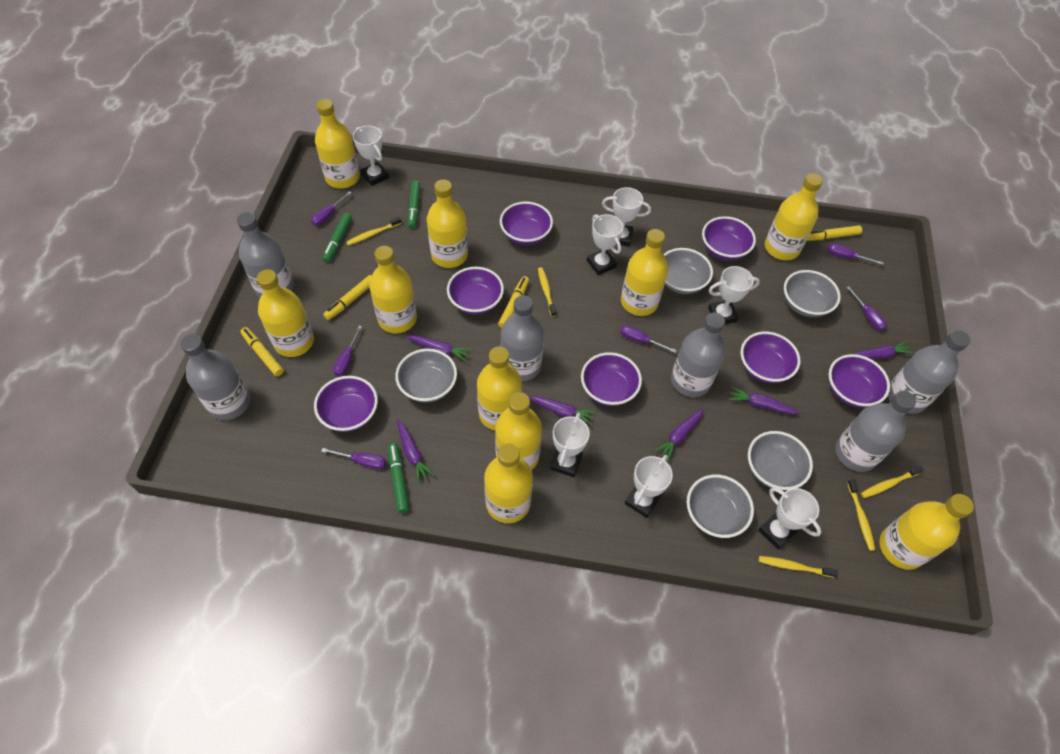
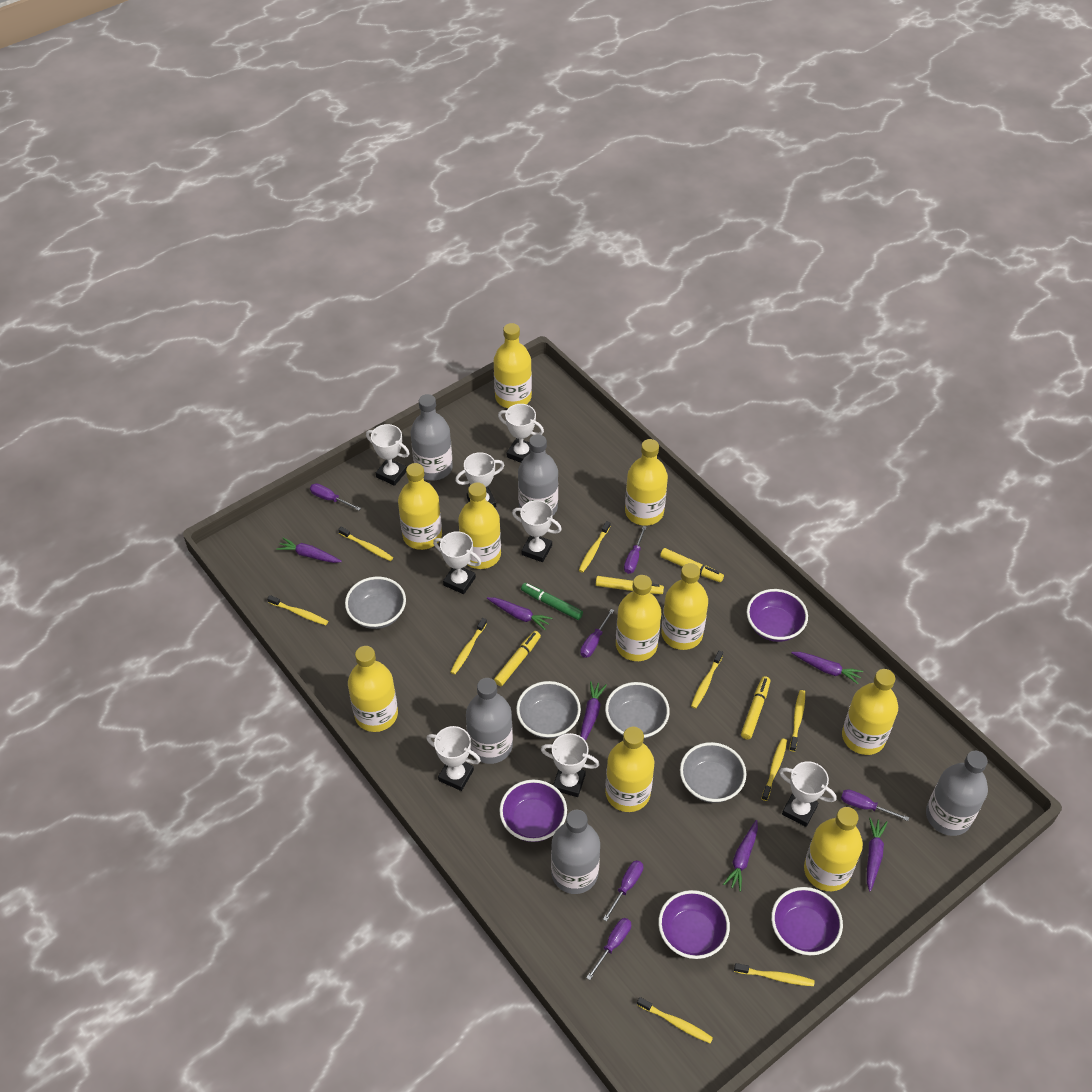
green marker: [322,213,352,263] [388,443,409,513] [408,181,420,229] = 3 -> [521,583,583,620] = 1
grey bottle: [181,334,250,420] [237,212,294,298] [501,295,544,381] [671,312,725,397] [835,391,916,472] [888,330,970,414] = 6 -> [411,394,453,481] [466,678,513,764] [518,434,558,515] [551,810,600,894] [926,751,988,836] = 5
grey bowl: [395,349,457,403] [664,248,713,294] [687,475,754,538] [748,431,813,490] [784,270,841,317] = 5 -> [345,577,406,629] [516,681,581,739] [605,682,670,739] [680,742,746,803] = 4
purple bowl: [314,376,378,432] [447,267,504,315] [500,202,553,245] [581,352,642,406] [702,216,756,261] [741,332,800,383] [829,354,890,408] = 7 -> [499,780,567,842] [658,890,730,959] [747,589,808,642] [771,887,843,955] = 4
white trophy: [353,126,389,186] [550,413,590,477] [587,214,623,275] [602,187,651,247] [625,455,673,518] [708,266,760,324] [758,487,821,550] = 7 -> [366,424,410,486] [426,726,481,791] [433,531,481,594] [455,452,505,507] [498,404,544,463] [512,500,562,562] [541,733,599,797] [779,761,836,827] = 8
yellow toothbrush: [346,217,401,246] [538,267,556,317] [759,556,838,578] [847,479,875,551] [861,466,924,498] = 5 -> [267,595,328,625] [338,527,393,561] [451,618,487,674] [579,521,610,572] [637,997,713,1043] [691,651,723,709] [734,963,815,986] [761,738,787,801] [789,690,805,752] = 9

